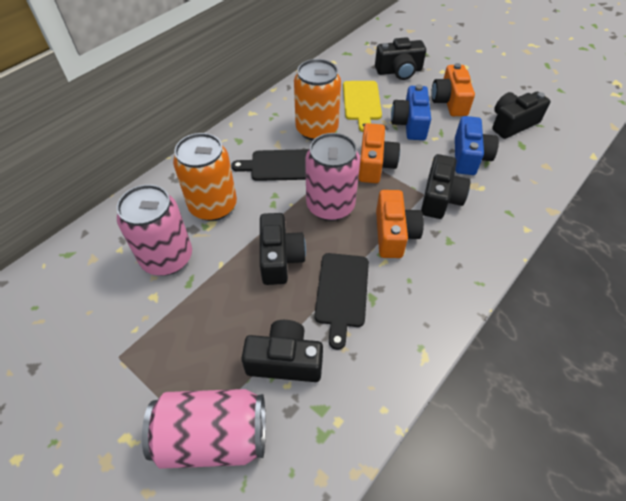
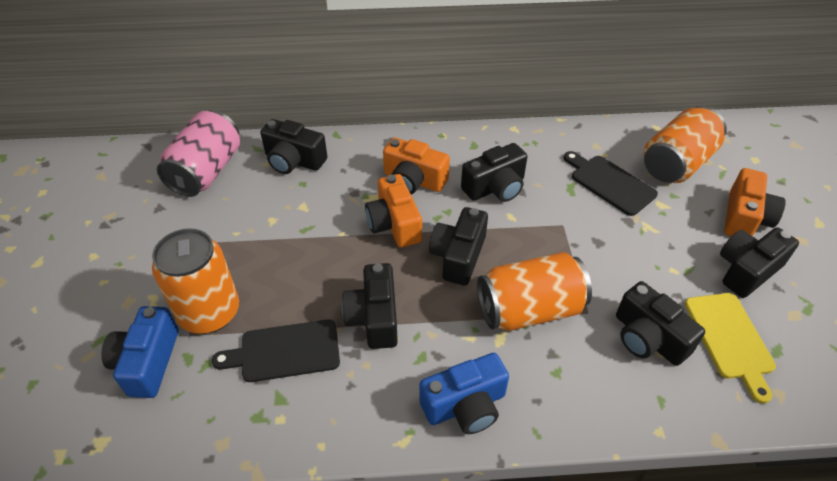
black camera: [241,320,323,382] [260,213,306,285] [375,37,426,80] [421,154,470,219] [492,92,551,139] = 5 -> [260,119,328,174] [342,263,398,349] [429,207,488,285] [461,143,528,202] [616,281,705,366] [720,227,799,298] = 6
orange can: [173,133,237,221] [294,59,341,141] = 2 -> [152,228,239,334] [477,252,592,331] [644,106,727,183] = 3
pink can: [117,184,192,276] [142,389,266,469] [305,133,360,221] = 3 -> [157,110,240,197] = 1

